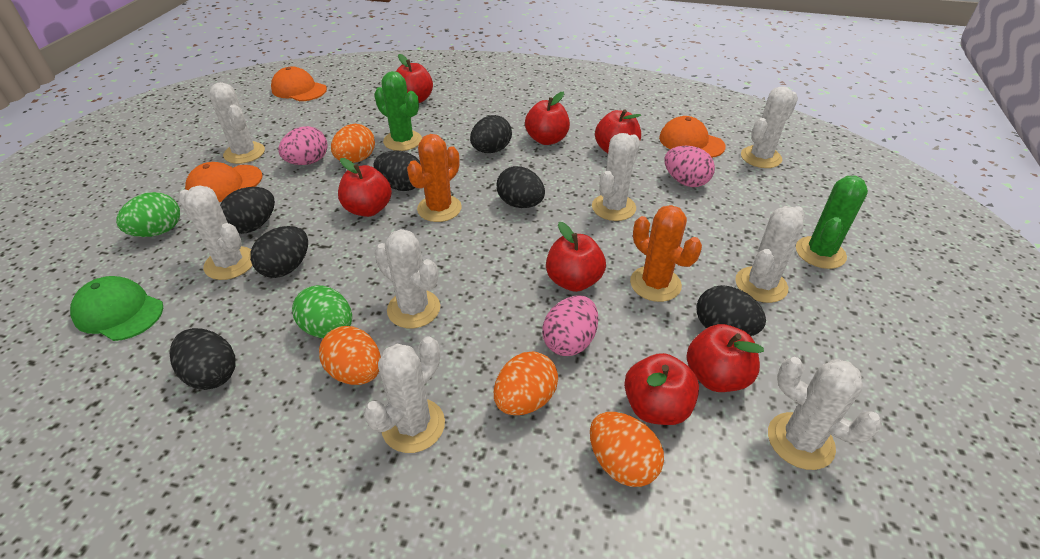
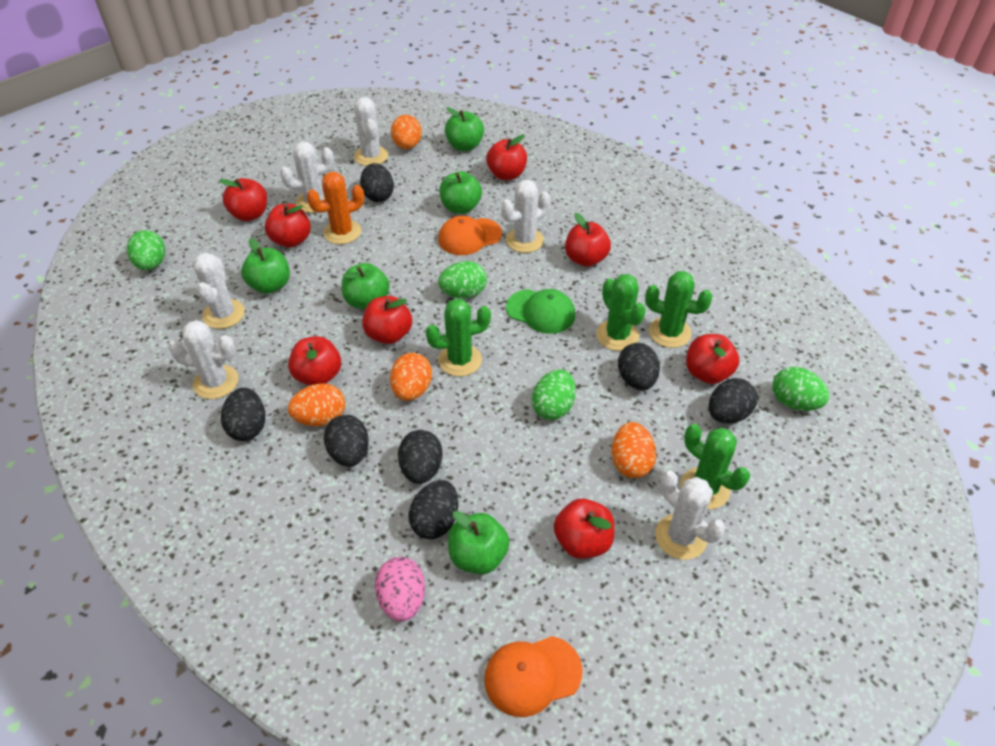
green apple: none = 0 -> [241,238,290,294] [342,263,390,309] [440,171,482,214] [445,107,484,151] [448,511,510,574] = 5
green cactus: [374,71,422,151] [796,176,868,269] = 2 -> [426,299,491,377] [596,274,646,351] [645,271,713,348] [680,424,750,509] = 4
green egg: [116,192,180,237] [292,285,352,338] = 2 -> [127,230,165,270] [438,261,487,298] [532,369,576,420] [772,367,830,411] = 4
orange cactus: [407,134,462,222] [630,205,702,302] = 2 -> [306,172,364,244] = 1
orange cap: [185,162,263,202] [271,67,327,101] [659,116,726,158] = 3 -> [438,216,502,255] [484,636,582,717] = 2
pink egg: [279,126,328,165] [542,296,598,356] [665,146,715,187] = 3 -> [375,557,425,622] = 1
red apple: [338,158,392,217] [396,54,433,103] [525,91,570,145] [546,222,606,292] [595,109,641,153] [624,353,699,425] [686,324,764,392] = 7 -> [219,178,267,221] [265,204,311,248] [288,336,341,386] [362,296,412,344] [486,135,527,180] [554,499,614,559] [565,213,611,267] [686,334,739,384] = 8
white cactus: [178,186,253,280] [209,82,265,164] [364,337,445,453] [374,229,440,328] [592,133,640,221] [735,206,805,303] [741,86,798,168] [768,357,882,470] = 8 -> [168,320,239,399] [193,252,245,329] [280,142,334,213] [354,97,388,166] [501,180,550,253] [655,471,725,560] = 6

